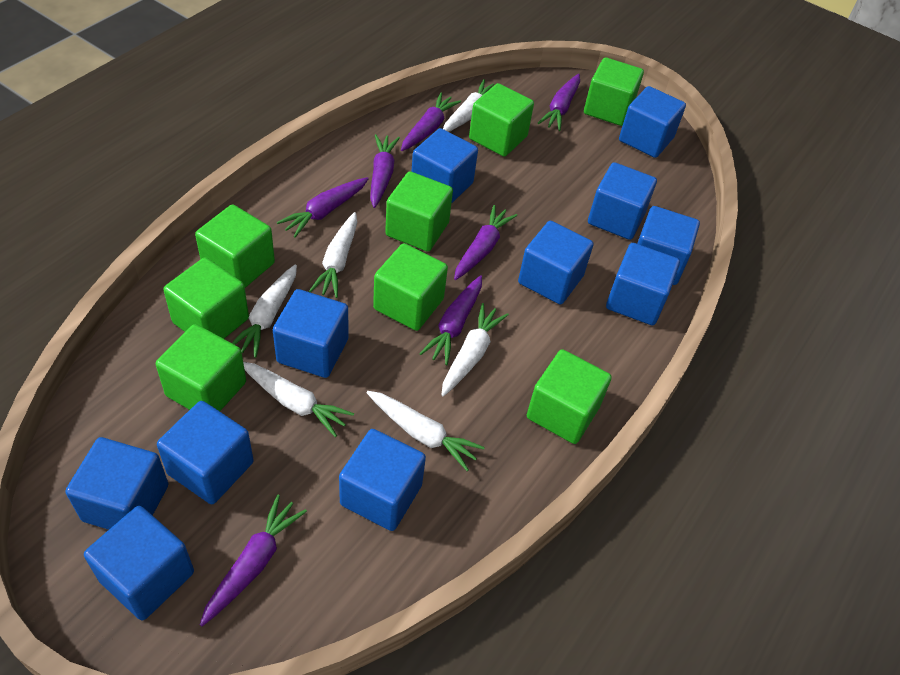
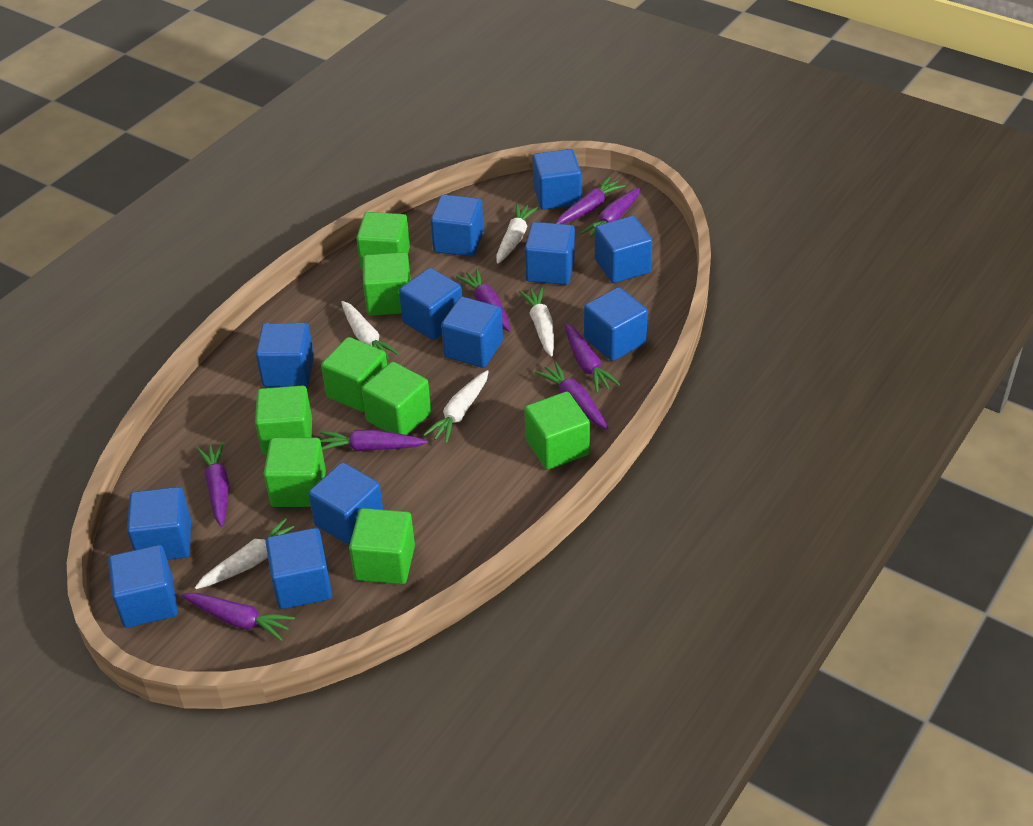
blue cube: [65,437,168,530] [84,506,194,620] [157,401,254,505] [273,289,349,378] [339,429,426,531] [411,128,478,204] [518,221,594,305] [588,162,657,240] [606,243,680,326] [619,86,686,158] [637,206,700,285] = 11 -> [108,545,178,628] [127,487,191,560] [256,323,314,387] [266,528,332,609] [308,462,383,546] [399,268,462,340] [431,194,484,257] [441,297,503,368] [525,222,575,285] [533,149,581,210] [584,287,648,361] [595,216,652,283] = 12
purple carrot: [200,495,307,626] [277,177,369,238] [370,134,400,208] [401,93,461,151] [419,276,482,365] [454,205,517,280] [538,74,580,131] = 7 -> [181,593,295,641] [196,442,229,527] [319,430,428,451] [456,269,511,332] [535,361,608,429] [556,177,626,224] [565,323,620,393] [581,187,641,238] = 8
white carrot: [232,264,297,358] [243,362,354,437] [309,212,357,298] [366,391,485,471] [441,303,509,396] [443,79,494,132] = 6 -> [195,518,294,589] [341,301,399,360] [423,370,489,444] [496,203,538,264] [519,287,554,357] = 5

